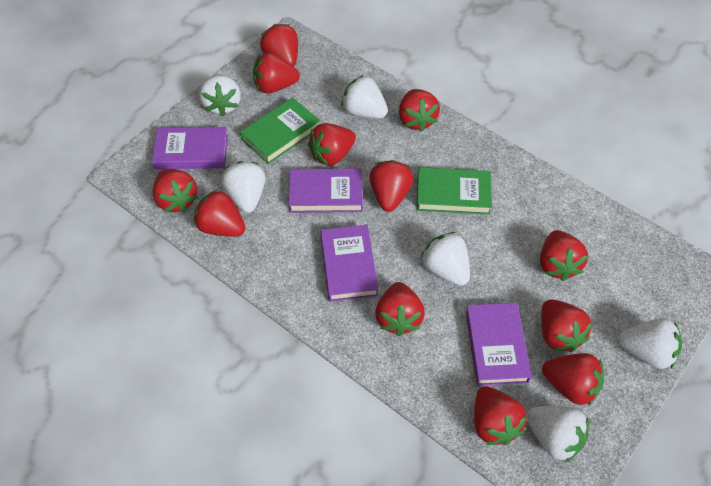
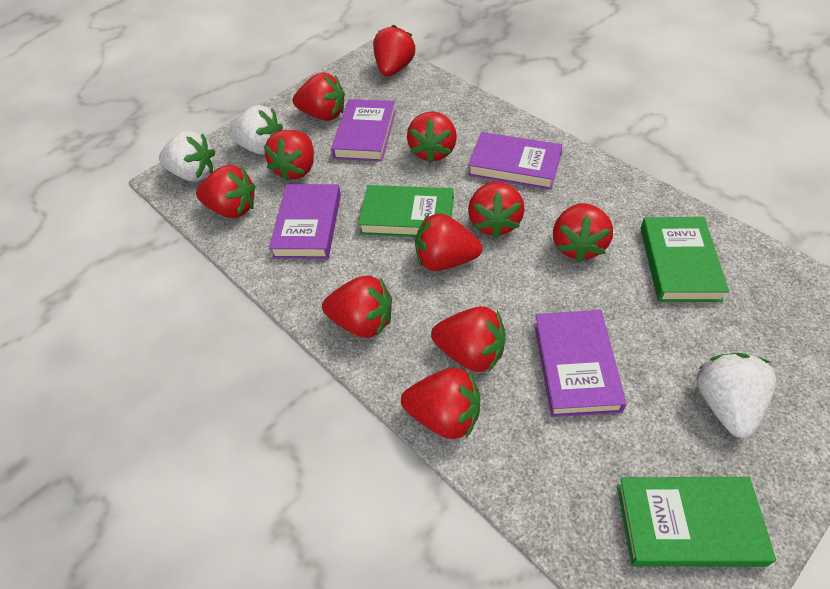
green book: [240,97,320,164] [417,167,492,215] = 2 -> [358,185,454,237] [617,477,776,567] [640,217,729,302] = 3
red strawberry: [153,169,198,212] [194,189,245,237] [253,53,300,93] [260,24,298,67] [308,123,356,166] [369,160,414,212] [375,282,425,336] [399,89,440,132] [474,386,527,445] [540,230,588,281] [541,299,593,352] [542,353,604,406] = 12 -> [196,165,255,218] [264,130,314,181] [293,72,345,121] [322,276,392,338] [373,25,415,77] [401,368,480,439] [407,111,457,163] [415,213,482,271] [431,306,506,372] [468,181,525,238] [553,203,613,262] = 11
white strawberry: [199,74,241,116] [221,161,265,213] [341,75,388,118] [421,232,470,286] [527,406,589,462] [618,318,682,369] = 6 -> [159,131,215,181] [229,105,283,155] [696,353,776,438] = 3

